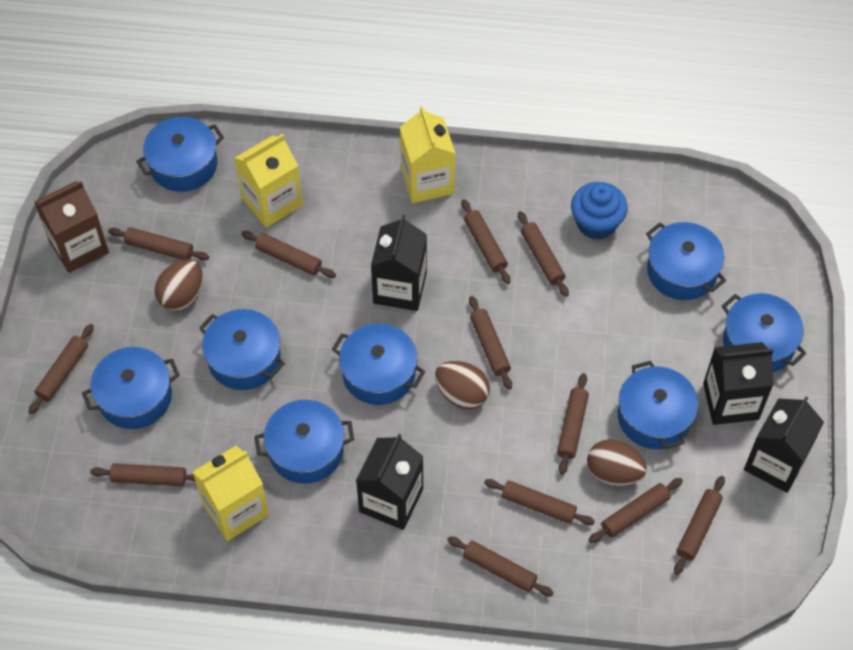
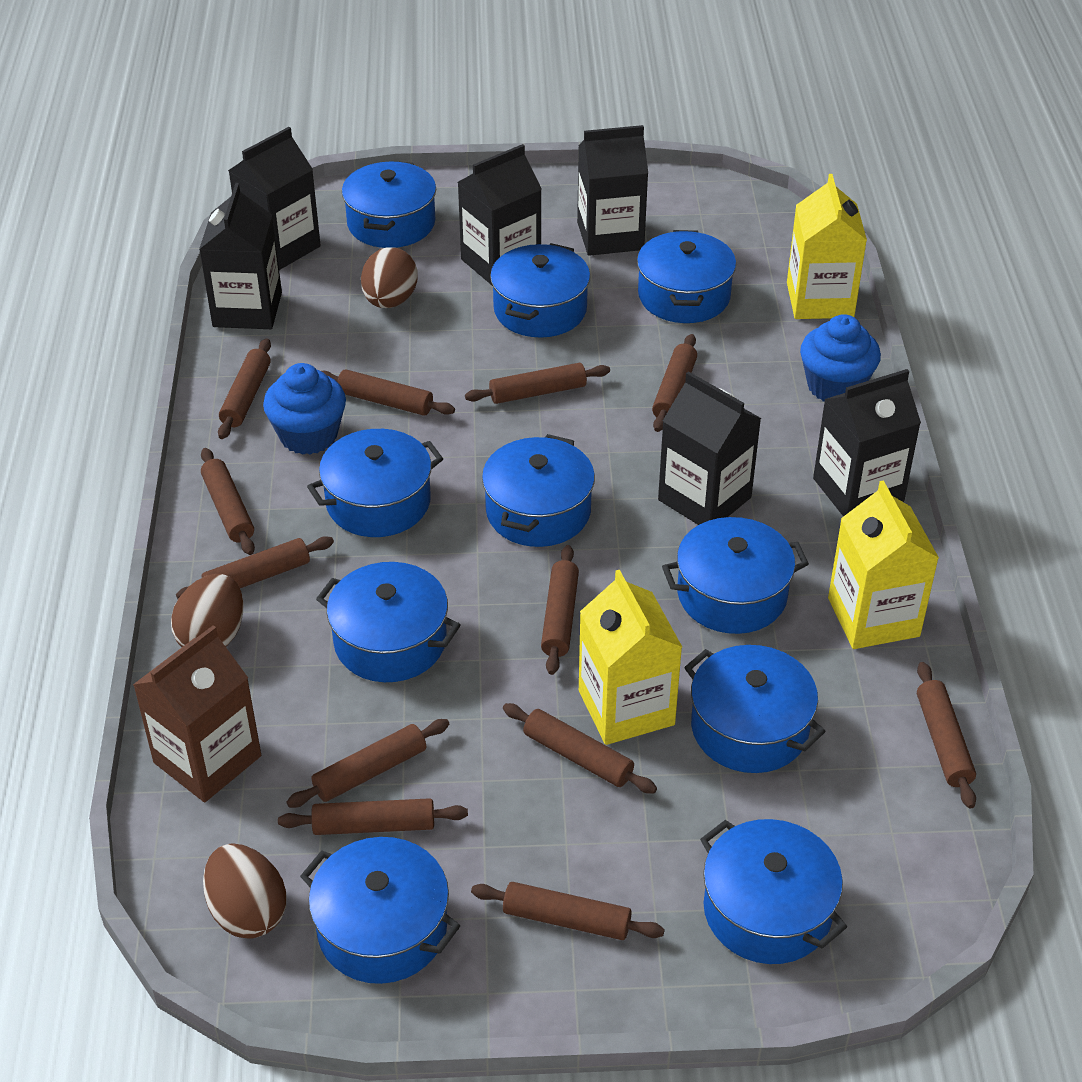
black carton: [356,433,423,530] [371,215,427,311] [703,342,773,425] [744,396,824,493] = 4 -> [199,183,282,329] [228,127,321,270] [458,144,542,286] [577,125,648,256] [658,371,761,525] [813,369,921,517] = 6
blue cupcake: [571,182,628,240] = 1 -> [263,363,346,455] [800,314,881,402] = 2
blue pot: [82,347,180,429] [136,117,224,192] [199,309,285,390] [254,400,354,484] [332,324,425,405] [618,361,698,449] [646,222,726,300] [722,293,806,372] = 8 -> [300,837,460,984] [307,429,443,537] [316,562,461,682] [342,161,436,248] [482,434,595,547] [490,243,590,337] [637,230,736,323] [662,517,809,634] [684,645,826,773] [700,819,847,964] = 10

